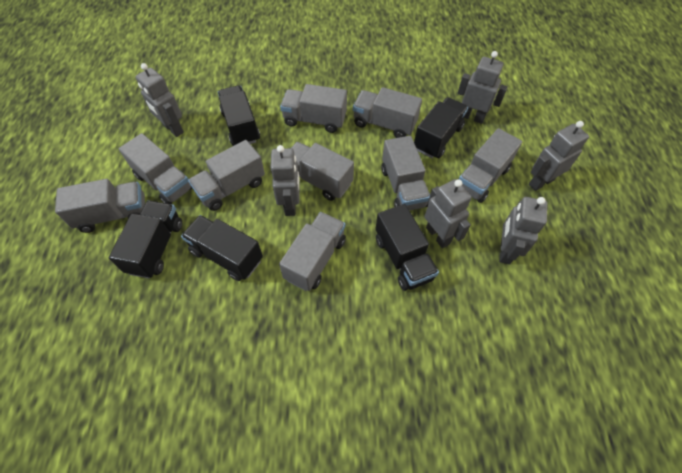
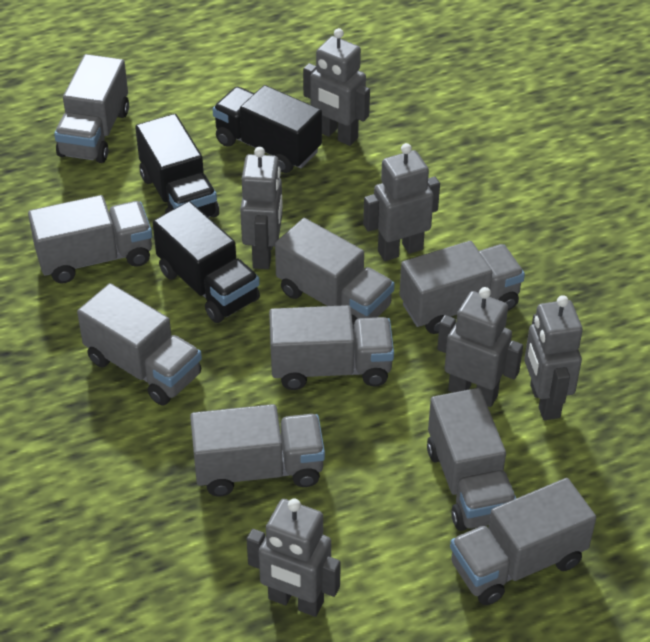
black truck: [109,200,182,278] [181,215,263,281] [218,85,260,146] [375,204,439,291] [414,97,468,158] = 5 -> [135,114,219,218] [153,201,260,323] [212,85,322,173] = 3

